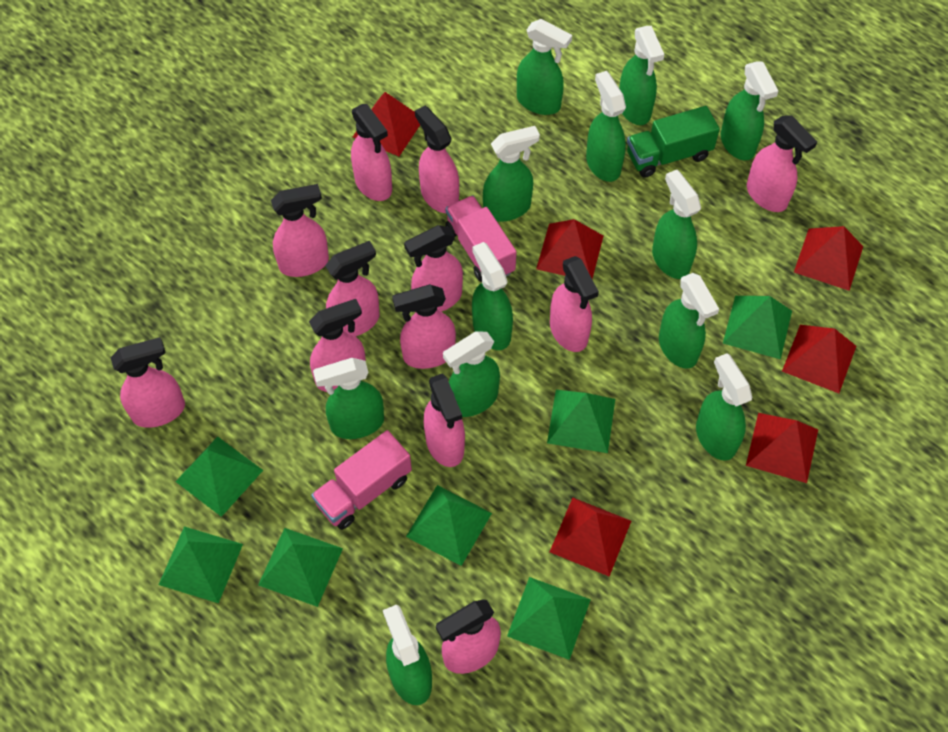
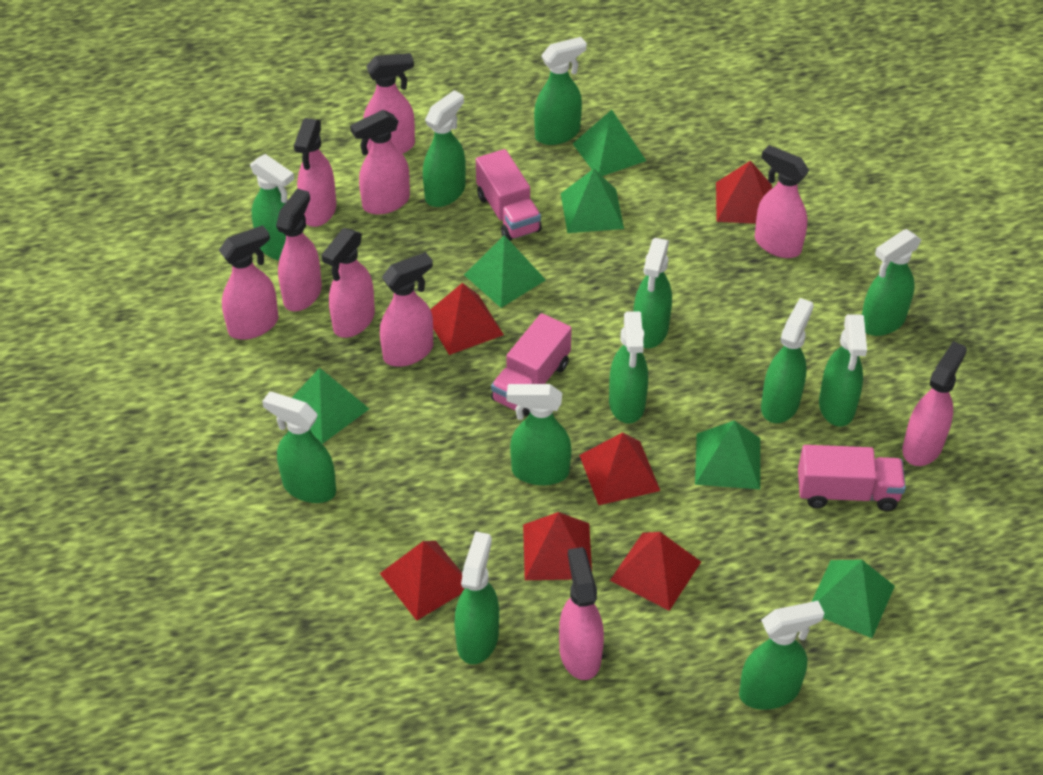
green pyramid: [158,526,243,603] [175,436,263,517] [258,528,343,607] [406,485,492,566] [507,577,591,660] [547,390,615,453] [723,296,792,359] = 7 -> [292,368,369,444] [464,235,546,308] [561,169,624,233] [573,110,646,176] [695,420,760,489] [812,560,895,638] = 6
green truck: [627,106,720,178] = 1 -> none = 0
pink spray bottle: [111,337,185,428] [271,184,329,277] [309,299,366,392] [325,241,379,336] [351,104,392,201] [392,284,456,369] [404,225,463,312] [415,106,459,213] [424,373,465,467] [436,599,501,674] [550,256,599,352] [747,115,817,212] = 12 -> [219,225,278,340] [276,189,322,311] [294,118,336,227] [322,228,375,338] [350,110,410,215] [363,53,415,154] [380,252,433,367] [559,547,604,680] [755,145,809,258] [902,341,967,466] = 10
pink truck: [311,430,412,530] [445,196,516,282] = 2 -> [476,149,542,241] [491,313,572,416] [798,445,906,511] = 3

